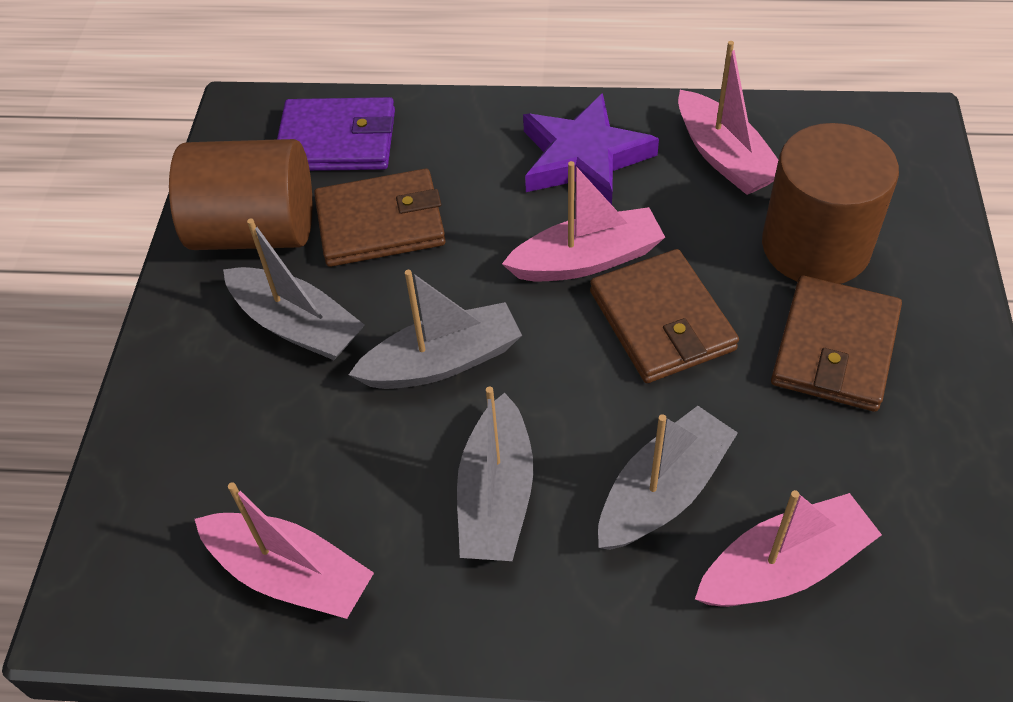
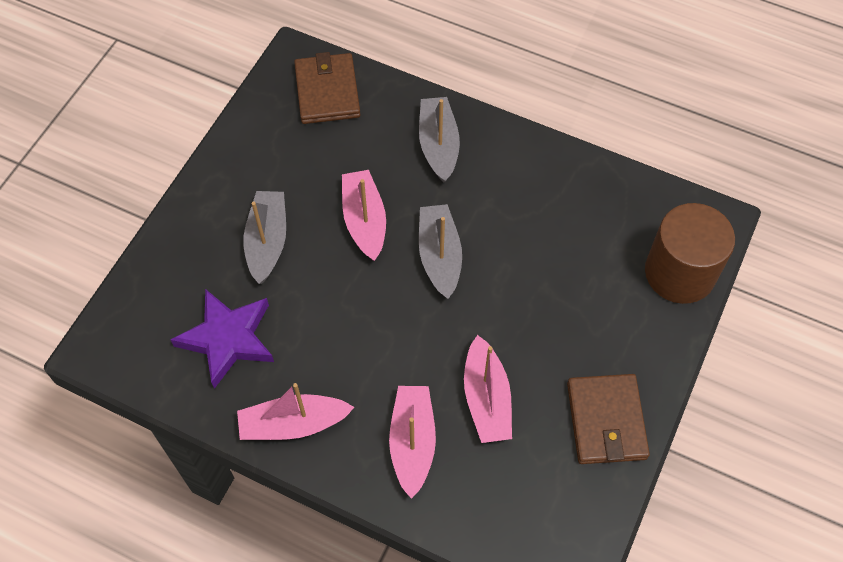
brown cylinder: [169,139,312,250] [762,123,899,284] = 2 -> [645,203,735,304] = 1
brown wallet: [314,169,446,267] [590,249,739,383] [771,275,902,412] = 3 -> [294,52,360,124] [567,374,650,464] = 2
grey boat: [223,219,365,360] [349,270,522,389] [457,386,533,561] [598,406,738,550] = 4 -> [243,191,286,284] [419,97,460,182] [419,204,462,299] = 3
purple wallet: [277,97,395,171] = 1 -> none = 0

